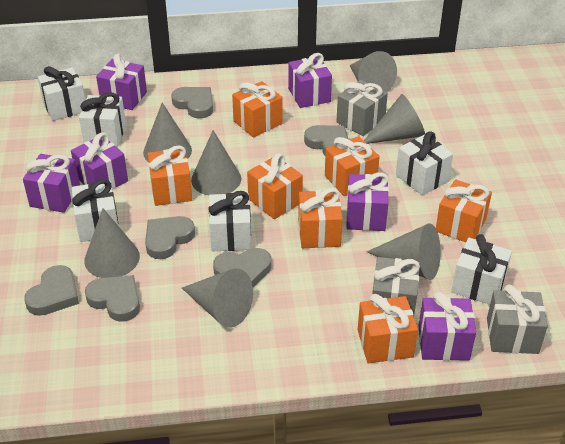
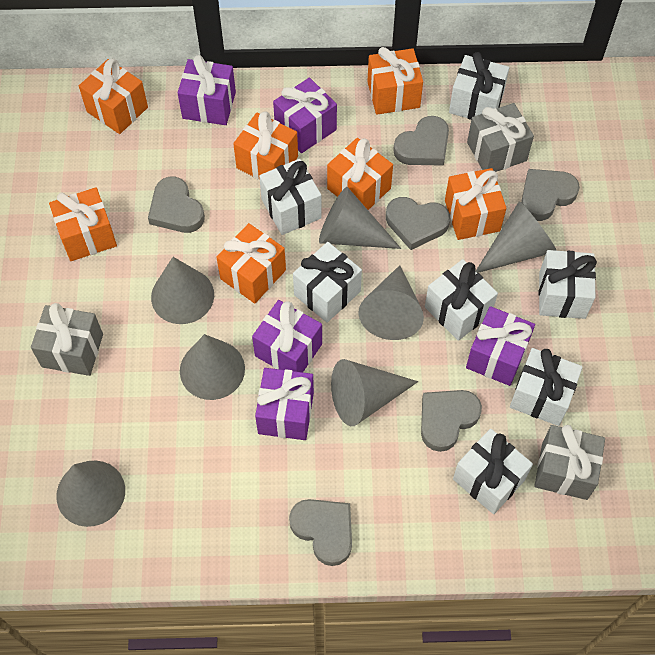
purple gift: [23,154,80,213] [71,133,128,189] [96,54,147,110] [288,53,332,108] [346,173,389,231] [418,292,476,361] = 6 -> [177,55,236,125] [252,300,322,372] [255,368,314,440] [273,78,337,153] [466,306,535,386] = 5
white gift: [38,66,85,121] [72,179,118,242] [79,92,126,146] [209,191,251,252] [396,132,453,195] [451,234,512,305] = 6 -> [259,159,322,235] [293,242,362,323] [425,259,498,341] [449,52,509,120] [453,429,533,514] [510,348,583,426] [539,250,597,319] = 7

